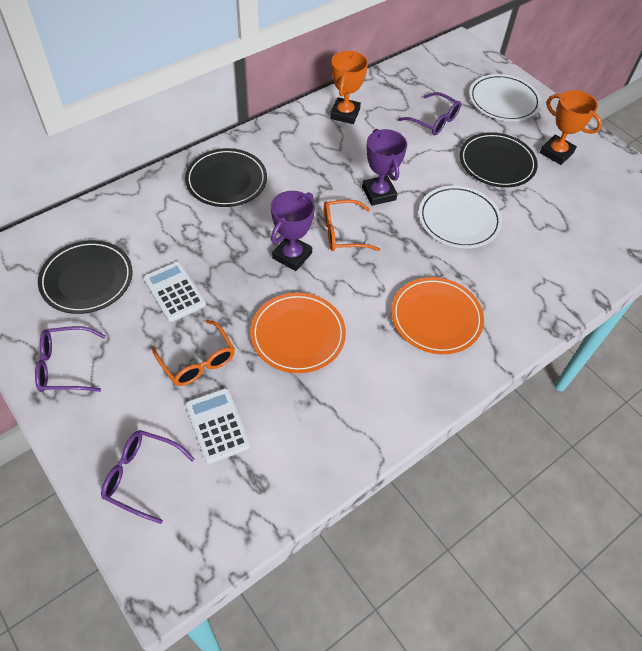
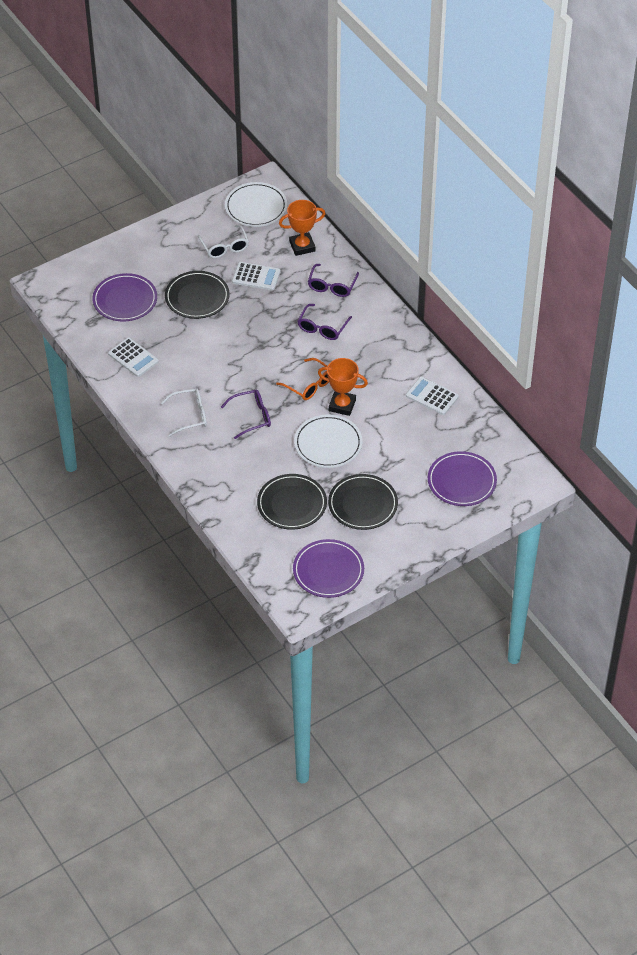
orange glasses: [152,320,235,386] [324,200,380,251] = 2 -> [276,358,329,400] = 1
orange plate: [250,292,346,373] [391,277,484,354] = 2 -> none = 0
purple plate: none = 0 -> [92,273,157,322] [293,539,364,598] [428,451,497,506] = 3
purple trophy: [271,191,315,271] [362,129,407,206] = 2 -> none = 0
white calculator: [143,262,206,322] [185,388,251,464] = 2 -> [108,337,159,377] [232,262,281,291] [406,377,459,415] = 3
white glasses: none = 0 -> [161,388,207,436] [198,225,249,258] = 2

